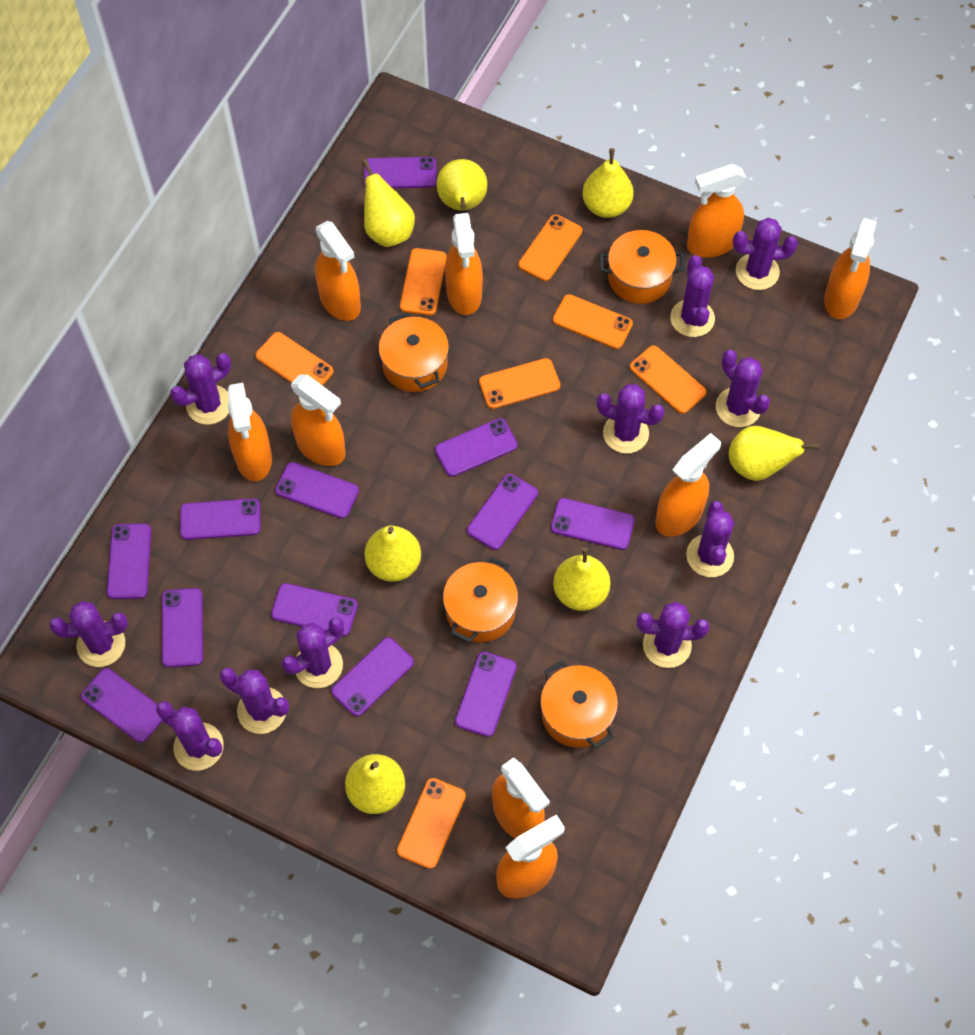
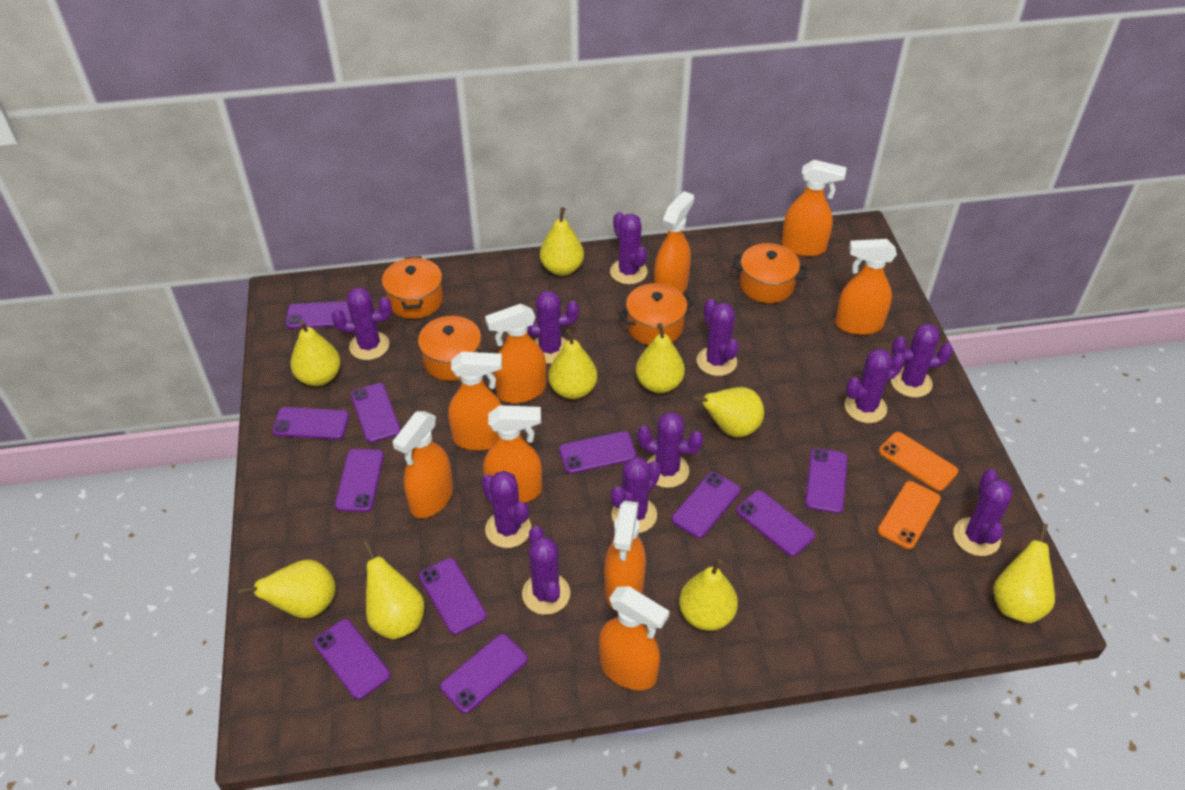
orange phone: [256,332,333,386] [397,778,466,869] [400,248,447,316] [479,358,560,409] [518,214,582,281] [553,294,633,349] [630,346,706,414] = 7 -> [878,481,941,549] [879,432,958,491] = 2
purple phone: [81,668,163,743] [107,524,152,599] [162,588,203,668] [180,498,261,540] [271,583,358,636] [275,462,359,519] [331,637,414,717] [364,157,437,188] [435,418,518,477] [455,652,517,737] [467,474,538,550] [551,498,635,550] = 12 -> [272,407,349,439] [286,301,351,329] [314,619,390,700] [335,449,384,512] [351,383,401,443] [419,558,487,635] [440,634,528,713] [559,431,637,474] [672,472,741,538] [736,490,815,556] [805,448,848,514] = 11
yellow pear: [345,754,405,814] [362,159,415,247] [365,526,421,582] [437,159,487,210] [553,547,611,611] [582,148,634,218] [729,426,820,481] = 7 -> [236,560,336,618] [290,321,341,386] [362,541,425,640] [540,207,584,276] [548,329,598,399] [636,323,685,393] [679,559,738,631] [691,387,764,437] [993,523,1055,623] = 9

